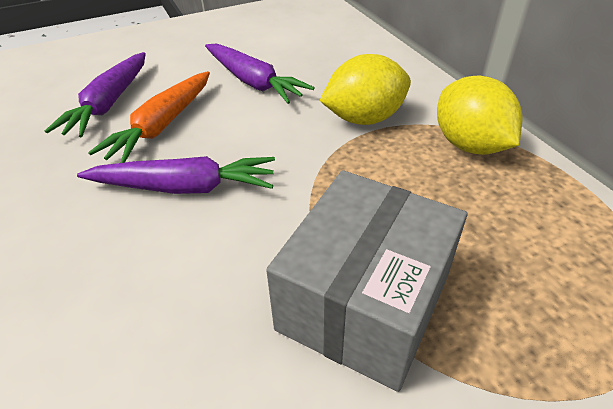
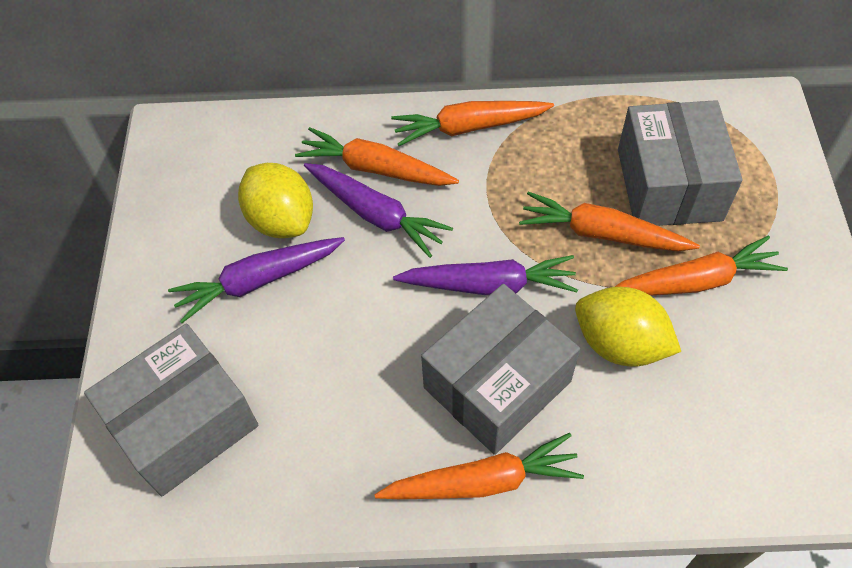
grey box: [266,170,467,392] = 1 -> [84,323,258,496] [421,284,580,455] [618,100,742,226] = 3
orange carrot: [88,71,210,163] = 1 -> [295,127,459,186] [374,433,584,499] [391,101,554,146] [519,191,700,252] [615,235,788,296] = 5

